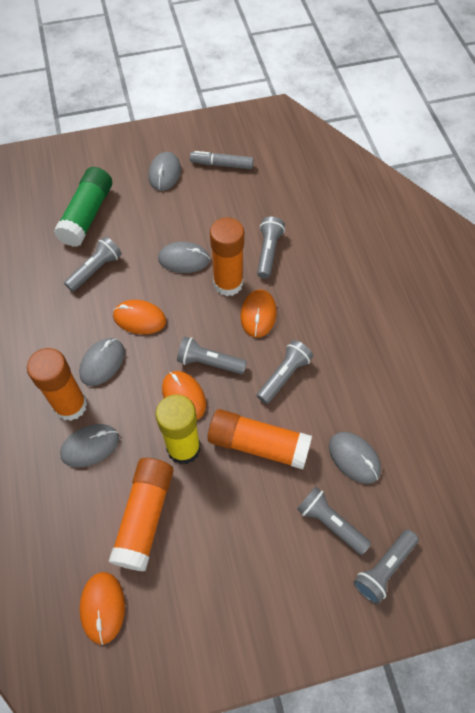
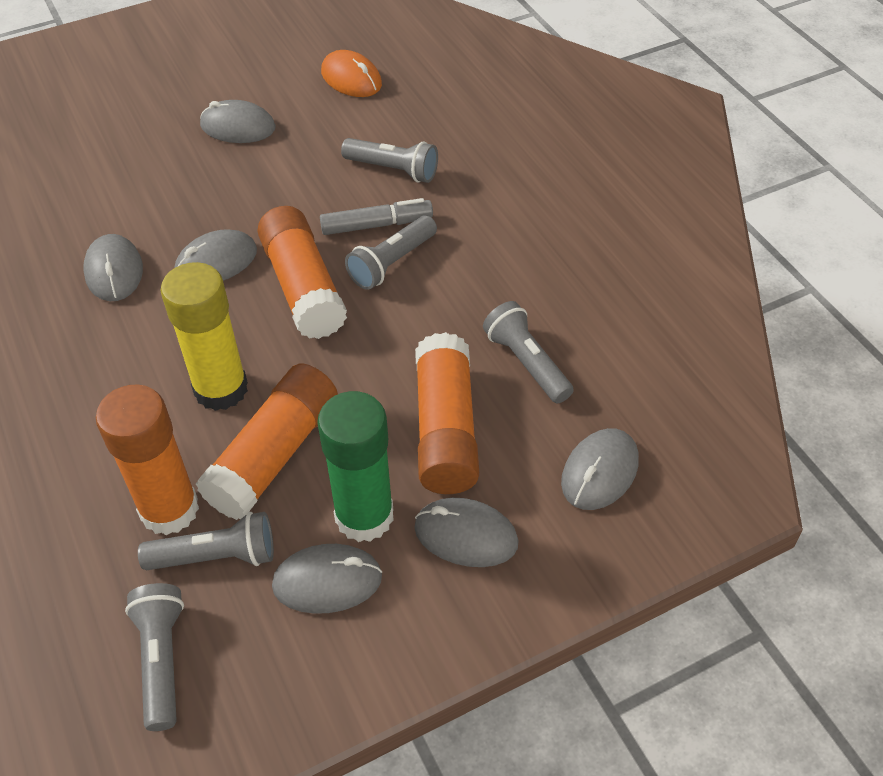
grey flashlight: [64,236,122,292] [177,336,247,374] [257,217,285,279] [257,340,313,404] [297,486,371,555] [354,529,419,604] = 6 -> [125,583,184,731] [138,512,274,570] [341,138,438,183] [345,216,437,290] [483,301,574,404] = 5
grey mouse: [60,424,119,467] [79,338,125,386] [148,152,181,191] [158,242,210,273] [329,432,381,484] = 5 -> [83,234,143,301] [174,229,257,281] [200,100,276,143] [272,544,382,614] [414,498,519,567] [561,428,639,510] = 6
orange mouse: [80,572,125,645] [113,300,166,334] [162,371,206,420] [240,290,277,338] = 4 -> [321,50,382,97] = 1

